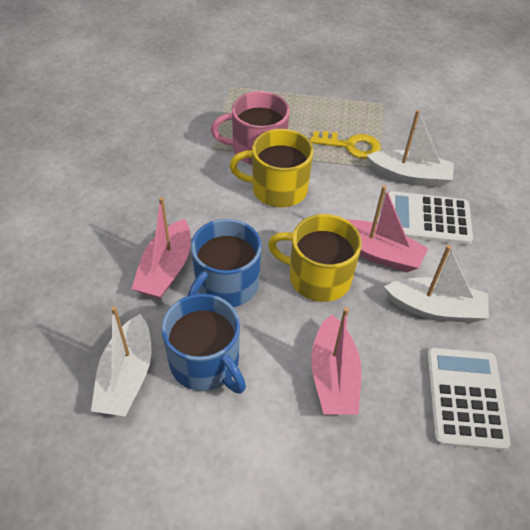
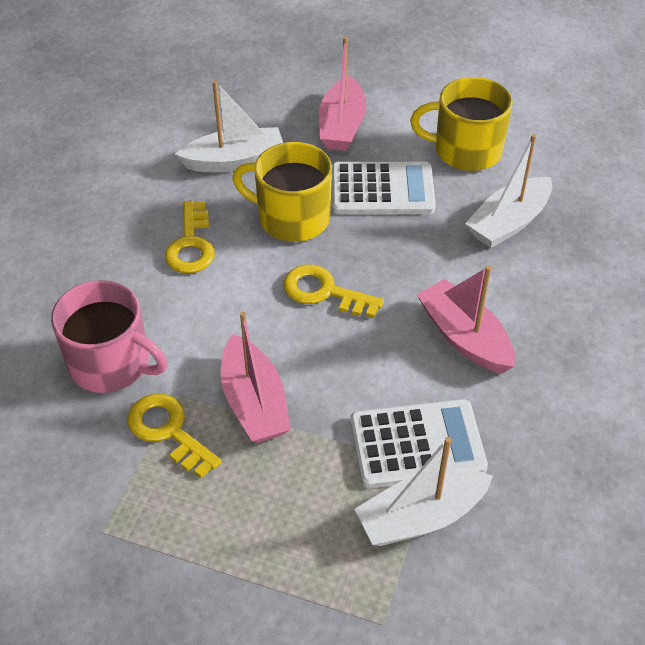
blue mug: [162,294,246,394] [188,219,262,307] = 2 -> none = 0
yellow key: [310,131,381,159] = 1 -> [127,394,222,478] [165,201,215,273] [283,265,384,318] = 3

